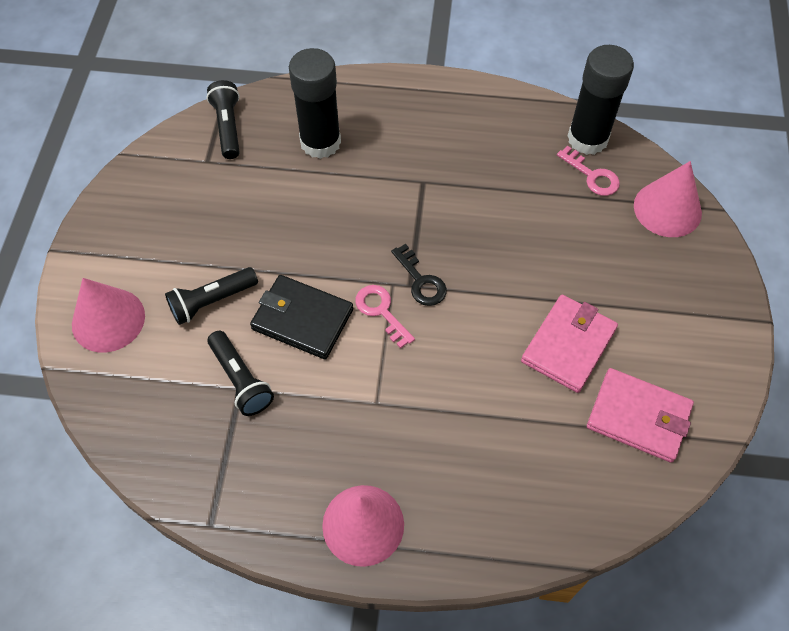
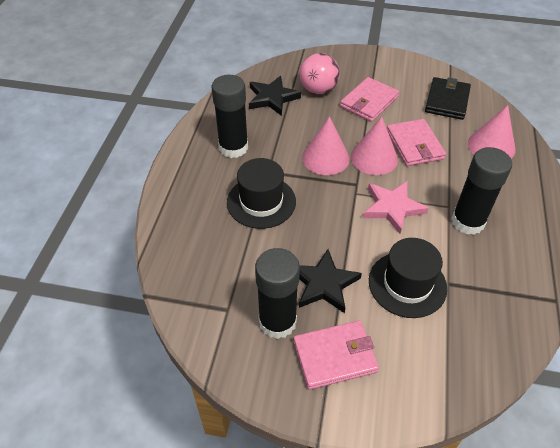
black flashlight: [165,267,258,325] [207,80,240,159] [207,331,274,416] = 3 -> none = 0
black glue stick: [289,48,341,159] [567,45,634,155] = 2 -> [211,75,248,158] [255,248,300,339] [451,147,512,235] = 3
black hat: none = 0 -> [227,158,296,229] [369,238,447,318] = 2
black key: [391,244,447,306] = 1 -> none = 0
black star: none = 0 -> [249,76,301,116] [299,249,362,313] = 2
pink ball: none = 0 -> [300,53,340,94] = 1
pink key: [355,285,415,349] [557,146,620,196] = 2 -> none = 0
pink star: none = 0 -> [363,181,429,234] = 1
pink wallet: [521,295,618,393] [587,368,694,463] = 2 -> [293,321,379,390] [340,77,399,122] [387,119,446,166] = 3

